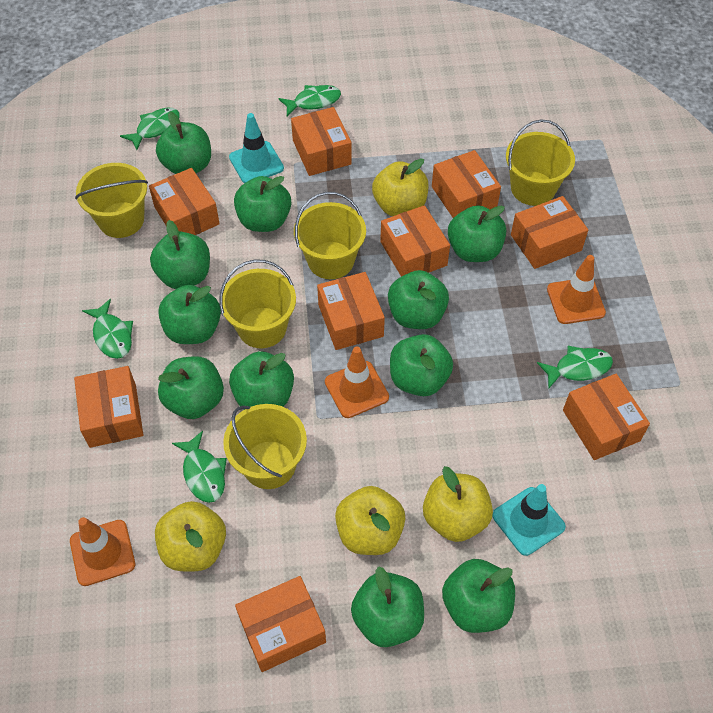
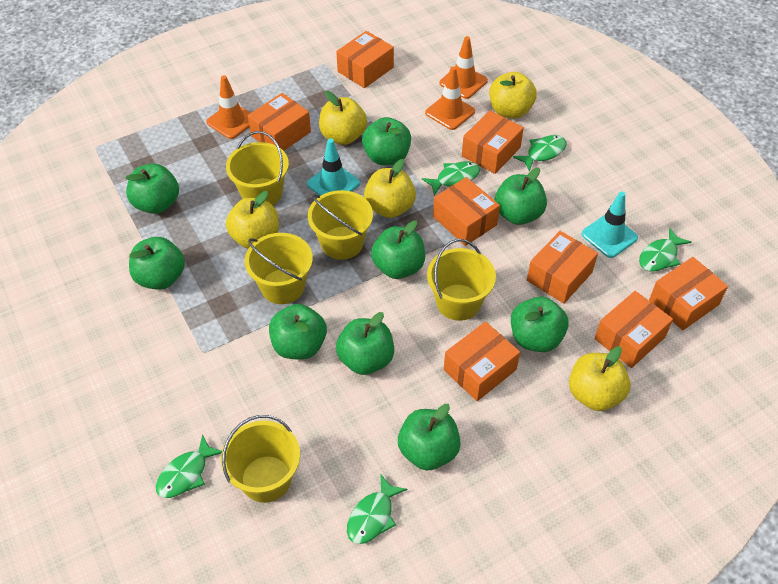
green apple: [150,220,210,289] [156,111,211,174] [158,285,221,344] [158,356,224,419] [229,351,294,410] [234,176,291,232] [351,566,424,647] [388,270,449,329] [390,334,453,396] [442,559,515,633] [448,205,506,262] = 11 -> [126,164,179,214] [129,237,185,290] [269,304,327,360] [336,312,394,375] [362,117,411,165] [371,221,425,279] [398,404,461,470] [495,168,547,225] [511,297,568,352] = 9
orange box: [74,366,143,448] [149,168,220,235] [235,576,326,672] [291,107,352,176] [317,272,385,350] [380,205,450,277] [432,150,501,218] [511,196,588,269] [563,374,650,460] = 9 -> [248,93,311,151] [336,31,394,88] [433,177,500,246] [444,321,520,401] [462,110,524,174] [527,231,598,304] [594,291,673,368] [649,257,728,330] = 8
yellow apple: [155,501,226,572] [335,486,406,555] [372,158,429,216] [423,466,493,542] = 4 -> [226,191,279,249] [319,91,367,145] [364,159,416,218] [489,72,537,119] [569,346,631,411] = 5

